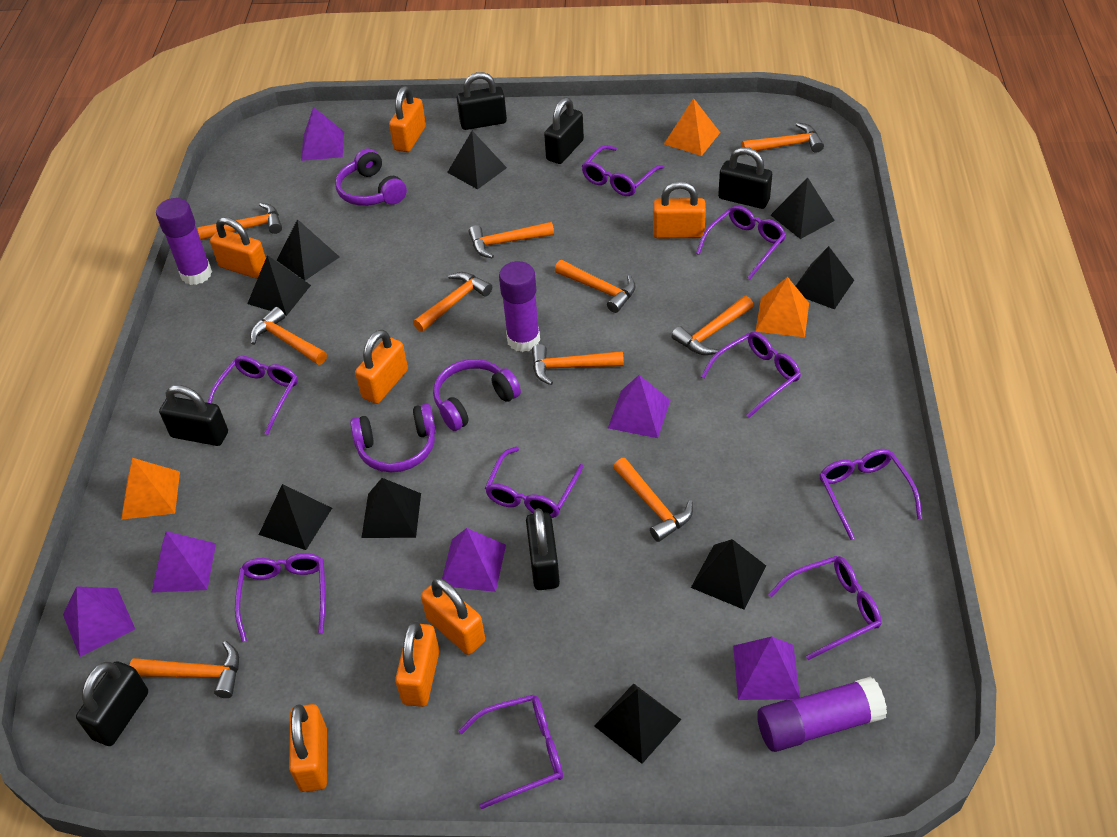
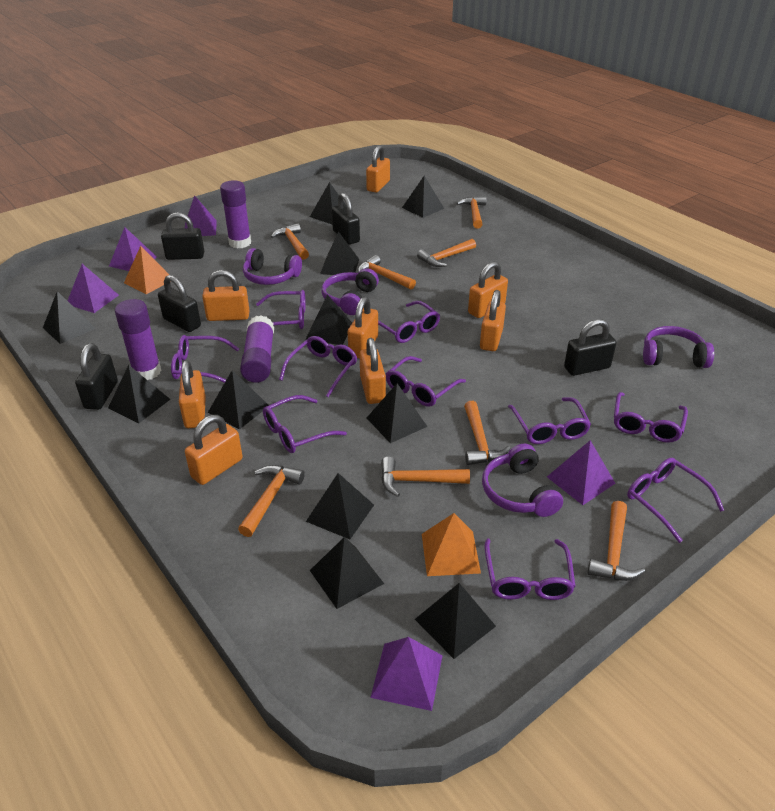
black padlock: [76,661,148,746] [159,385,228,446] [457,72,507,130] [526,508,560,590] [544,97,584,164] [718,147,772,209] = 6 -> [75,343,118,410] [158,275,201,332] [161,212,204,260] [332,193,360,244] [564,319,616,376] = 5
black pyramid: [247,255,311,316] [259,484,332,550] [277,219,339,281] [361,478,421,538] [447,131,507,189] [594,683,682,764] [691,539,766,610] [771,177,835,239] [796,246,854,310] = 9 -> [43,291,96,344] [108,365,170,423] [208,370,269,429] [305,295,352,345] [306,473,374,539] [310,182,347,225] [310,537,384,609] [320,231,359,275] [367,383,428,443] [402,176,444,218] [415,583,496,659] = 11
orange hammer: [129,641,239,698] [197,203,282,240] [250,307,327,365] [413,272,492,332] [469,222,554,259] [532,344,624,385] [555,260,636,313] [613,458,693,542] [672,296,753,355] [741,122,824,153] = 10 -> [238,465,305,537] [271,223,309,260] [358,255,416,290] [381,457,470,497] [417,239,476,267] [457,196,486,229] [464,401,510,465] [587,501,645,581] = 8
orange padlock: [210,217,266,279] [289,704,327,792] [355,330,408,404] [389,86,426,152] [395,621,439,707] [421,578,485,655] [653,181,706,238] = 7 -> [179,360,206,428] [185,415,243,485] [202,270,250,321] [348,297,378,358] [359,338,386,404] [366,145,390,192] [468,262,508,318] [480,290,506,351] = 8
orange pyramid: [121,458,180,520] [664,98,720,156] [755,277,809,337] = 3 -> [124,246,171,294] [422,513,481,576] = 2
purple glasses: [208,356,298,435] [235,553,325,642] [458,695,563,809] [485,446,584,518] [582,145,664,196] [696,206,786,279] [701,332,801,418] [768,556,881,660] [819,449,922,540] = 9 -> [171,335,239,383] [256,290,306,329] [263,395,347,453] [279,336,357,397] [378,301,440,343] [386,356,466,407] [484,538,576,600] [508,397,591,444] [614,392,688,443] [627,458,724,543] = 10
purple headphones: [335,149,407,206] [350,403,436,473] [433,359,521,431] = 3 -> [243,248,302,285] [321,268,379,315] [482,444,563,517] [643,326,714,368] = 4
purple pyramid: [63,586,135,657] [151,531,216,593] [301,107,344,161] [442,528,506,592] [608,375,670,438] [733,636,800,700] = 6 -> [68,264,119,313] [109,227,157,271] [185,195,217,236] [370,637,443,711] [547,440,616,505] = 5

